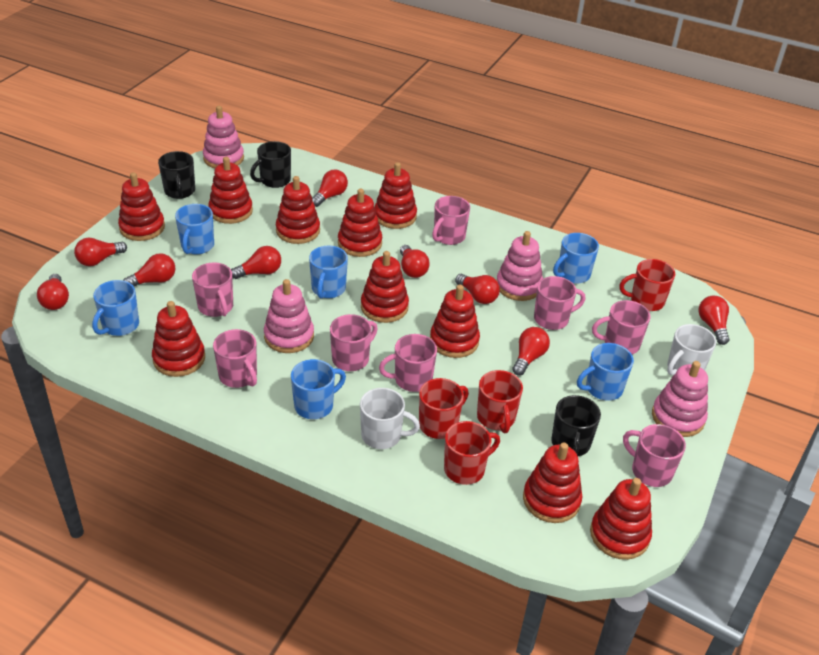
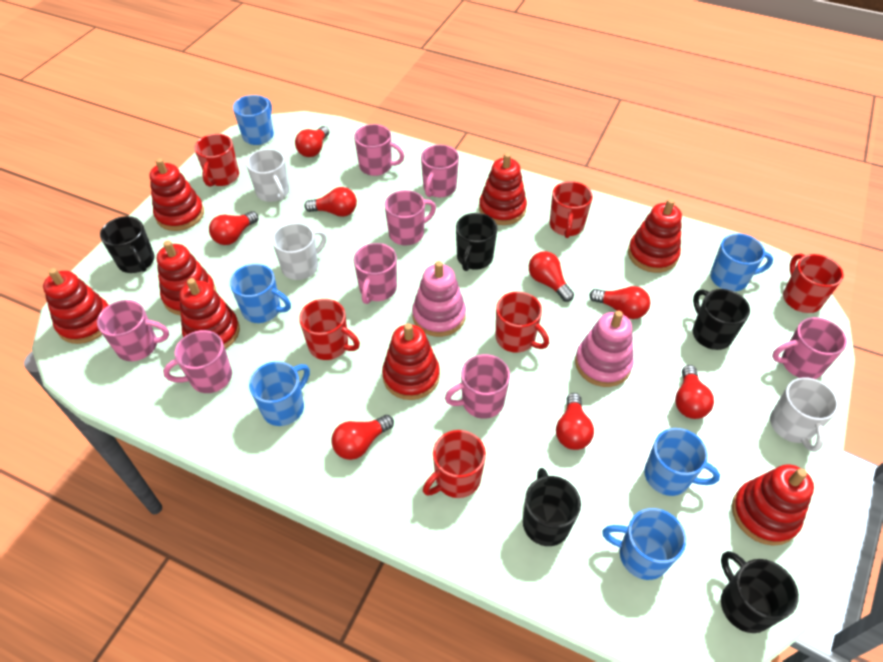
black mug: [158,151,195,199] [250,141,291,188] [551,395,601,456] = 3 -> [100,216,155,273] [456,213,497,271] [523,468,581,546] [693,289,750,350] [721,551,799,633] = 5
pink stacking toy: [203,106,244,168] [264,279,314,353] [497,231,543,301] [652,361,708,437] = 4 -> [412,261,466,337] [575,311,634,387] = 2
red light bulb: [37,274,69,310] [74,238,127,266] [123,253,175,286] [231,246,281,279] [312,170,348,207] [400,245,430,278] [455,274,500,304] [512,327,550,376] [698,296,730,345] = 9 -> [209,211,258,245] [295,126,329,157] [304,187,357,217] [331,415,394,460] [529,251,574,302] [556,393,594,450] [589,286,650,319] [675,365,714,419] = 8
red mug: [419,378,469,439] [444,421,500,485] [477,370,523,433] [619,259,675,311] = 4 -> [194,134,239,187] [299,299,360,360] [423,430,486,498] [496,292,549,353] [550,181,593,238] [783,254,844,313] = 6
red stacking toy: [118,172,165,241] [152,301,205,377] [208,157,253,224] [276,176,320,244] [338,189,382,257] [361,251,409,323] [374,162,417,229] [430,285,480,358] [523,442,582,523] [590,478,652,560] = 10 -> [43,268,108,344] [150,158,204,231] [157,241,216,315] [179,278,240,349] [382,323,440,400] [479,153,527,225] [628,199,682,273] [732,464,814,546] = 8
white mug: [360,388,420,449] [667,324,716,375] = 2 -> [246,149,289,202] [272,223,327,280] [770,377,839,452] = 3

